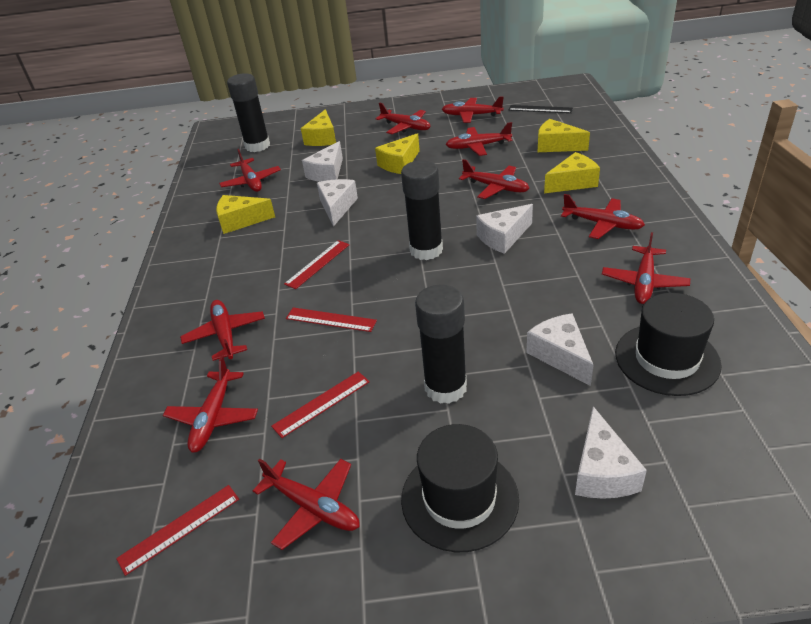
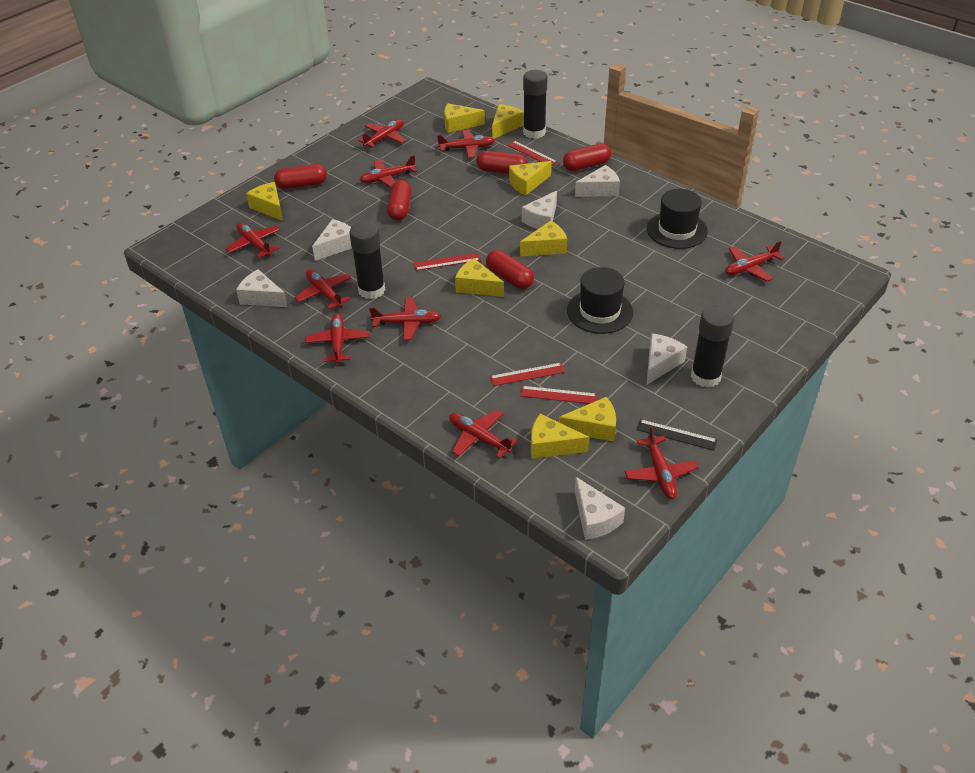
red capsule: none = 0 -> [274,164,327,189] [387,180,412,221] [477,151,528,174] [486,250,534,289] [563,143,611,171] = 5
white cheese: [302,141,343,182] [317,179,358,227] [476,204,533,254] [526,313,594,386] [575,407,647,499] = 5 -> [236,269,288,307] [312,219,352,261] [522,191,557,229] [575,165,620,197] [575,477,625,540] [647,334,687,385] = 6
yellow cheese: [216,195,275,234] [301,109,336,146] [375,133,420,174] [538,119,590,152] [544,152,600,193] = 5 -> [246,182,283,221] [444,103,485,133] [455,258,504,297] [492,104,524,139] [509,161,551,195] [520,220,567,256] [531,414,589,459] [559,397,616,441] = 8

